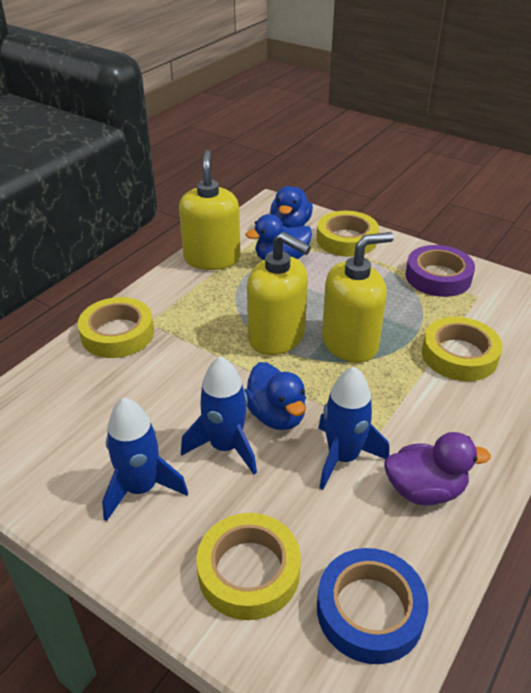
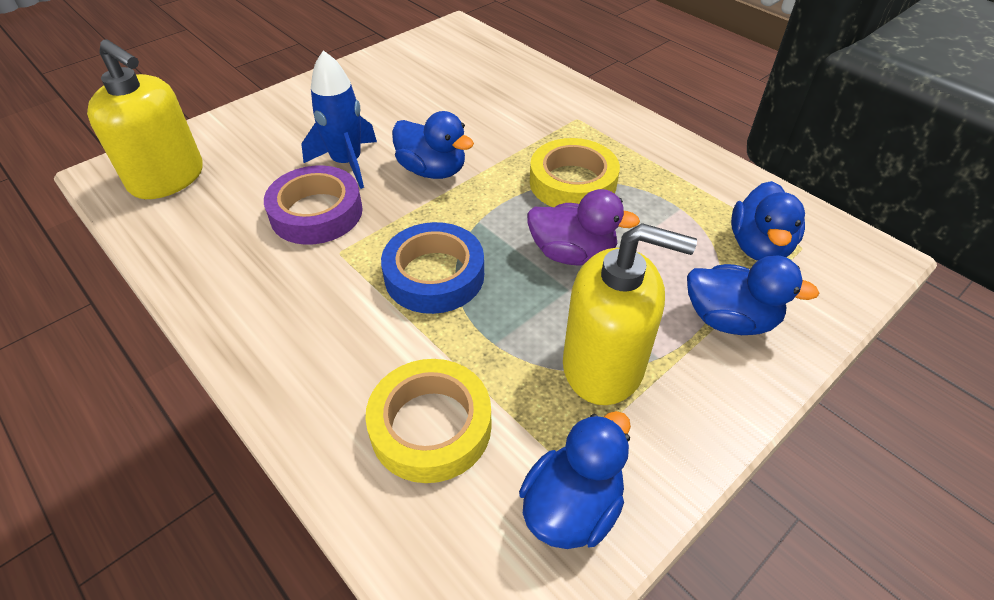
blue duck: [244,362,306,430] [246,214,312,260] [270,186,313,228] = 3 -> [392,111,474,179] [519,411,631,549] [687,255,819,335] [731,181,805,261] = 4
blue rocket: [102,397,188,521] [181,356,257,474] [318,367,389,490] = 3 -> [301,50,377,189] = 1
yellow soap dispenser: [179,150,241,270] [247,232,311,355] [322,232,394,363] = 3 -> [87,39,203,199] [563,223,697,405] = 2
yellow tape: [78,297,154,358] [197,513,301,620] [317,211,379,257] [422,317,503,381] = 4 -> [365,359,491,483] [530,138,620,207] = 2

